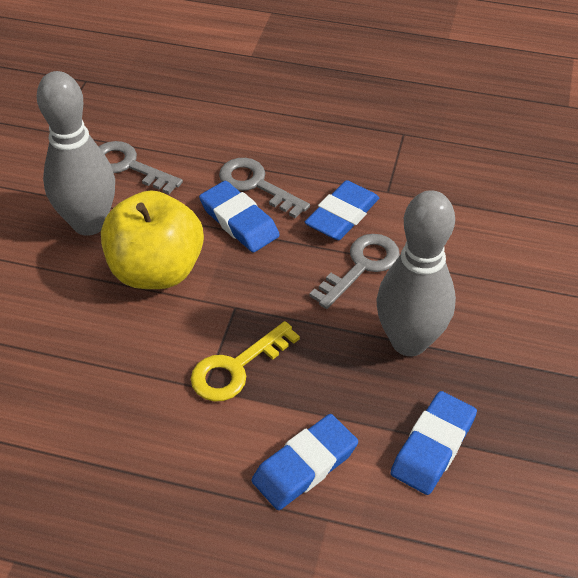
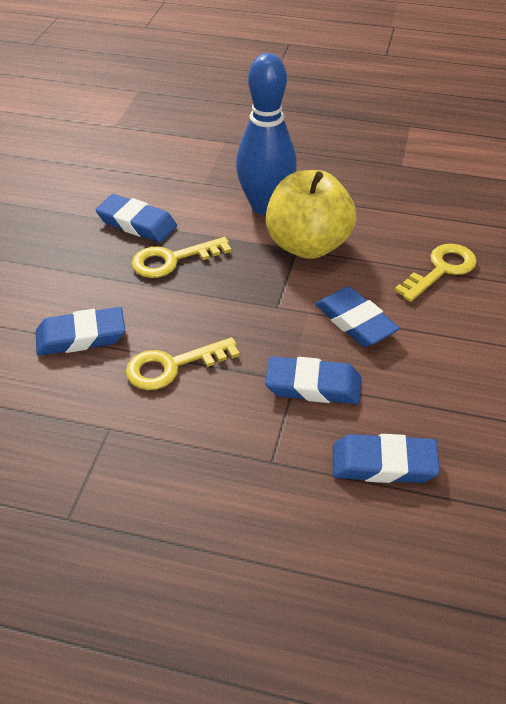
blue bowling pin: none = 0 -> [236,53,297,215] = 1
blue eraser: [199,181,280,252] [252,414,358,510] [305,180,379,240] [391,391,477,495] = 4 -> [35,307,125,356] [96,194,177,243] [265,356,361,404] [315,286,400,347] [333,434,440,483] = 5
grey bowling pin: [37,71,115,236] [377,190,456,356] = 2 -> none = 0
grey key: [99,141,183,194] [219,158,310,218] [310,234,400,309] = 3 -> none = 0
yellow key: [191,321,300,402] = 1 -> [126,337,240,390] [131,237,231,278] [394,244,477,302] = 3

